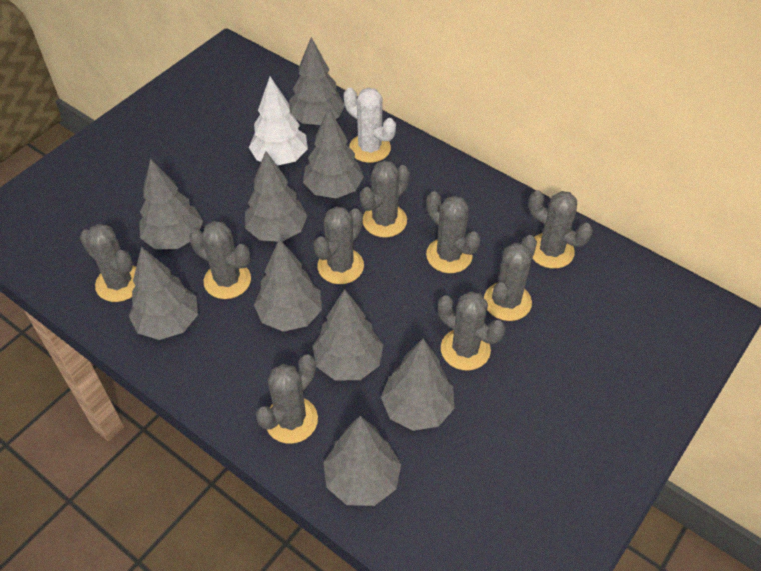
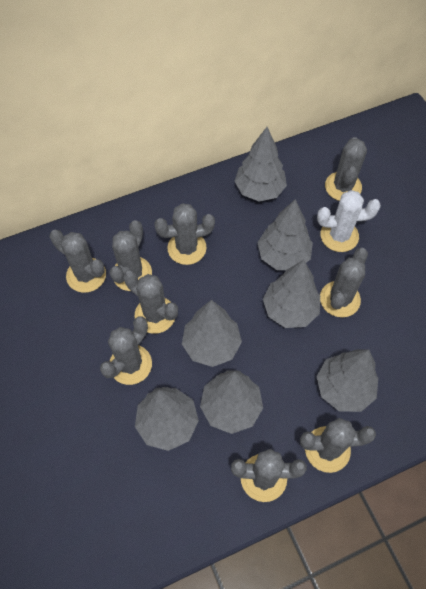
grey tree: [129,247,198,340] [140,158,203,249] [245,151,308,242] [254,239,322,332] [289,37,345,125] [303,108,364,198] [312,289,383,381] [323,416,401,506] [381,339,455,431] = 9 -> [135,387,199,451] [182,300,242,367] [200,370,263,434] [234,127,287,202] [257,199,313,270] [263,260,320,328] [316,349,378,412] = 7
white tree: [249,77,308,166] = 1 -> none = 0

